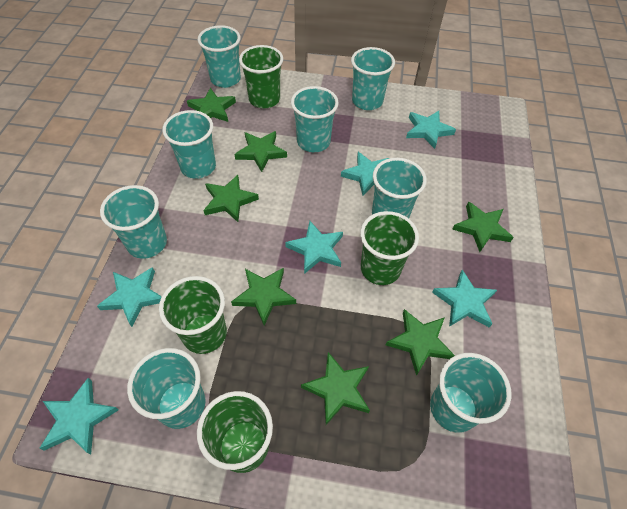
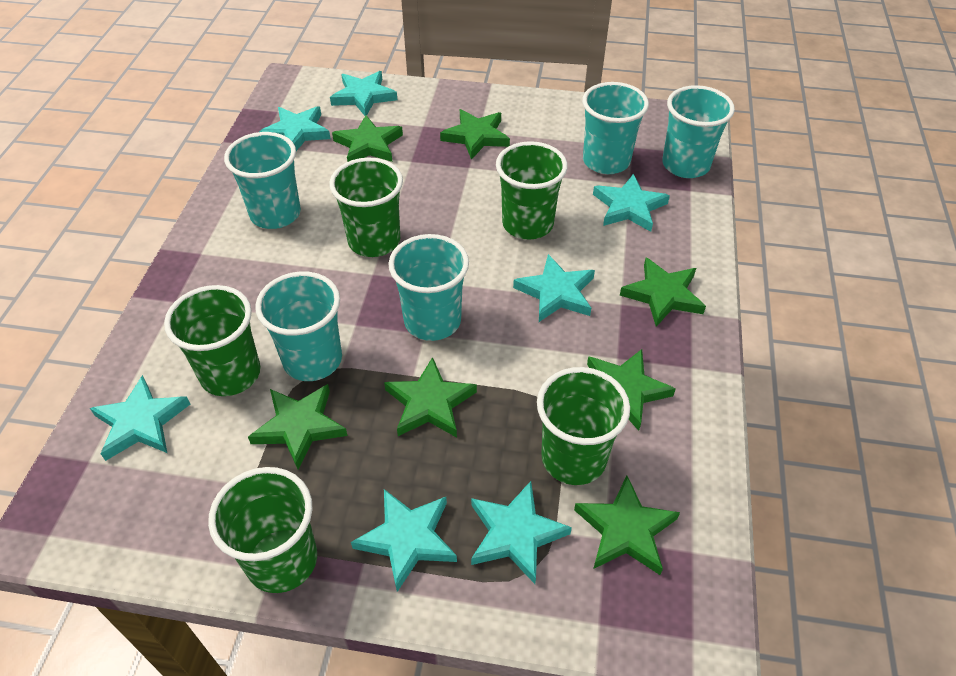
green cup: [159,276,227,354] [197,391,273,473] [239,45,283,109] [360,211,419,285] = 4 -> [164,285,260,396] [208,467,317,593] [329,158,403,257] [496,141,568,240] [537,367,630,485] = 5
turquoise cup: [100,185,167,259] [127,348,206,429] [162,110,216,179] [198,25,241,88] [291,86,339,152] [351,47,395,110] [372,158,427,218] [430,353,512,433] = 8 -> [224,132,301,229] [255,272,342,381] [388,234,469,341] [582,82,649,174] [662,85,735,178] = 5
turquoise star: [39,378,119,454] [97,267,162,327] [285,221,343,274] [341,152,389,196] [406,111,456,149] [432,270,497,328] = 6 -> [90,375,190,461] [259,106,331,151] [330,71,397,116] [351,489,457,592] [471,481,572,584] [513,254,595,322] [593,174,670,232] = 7

